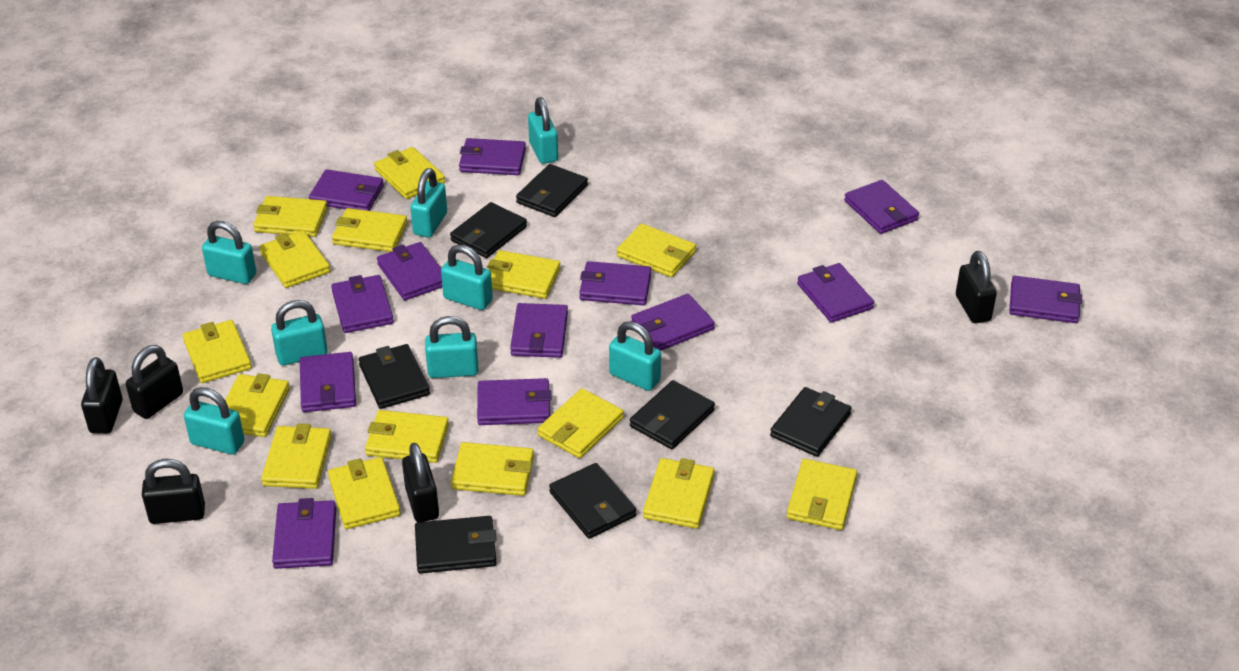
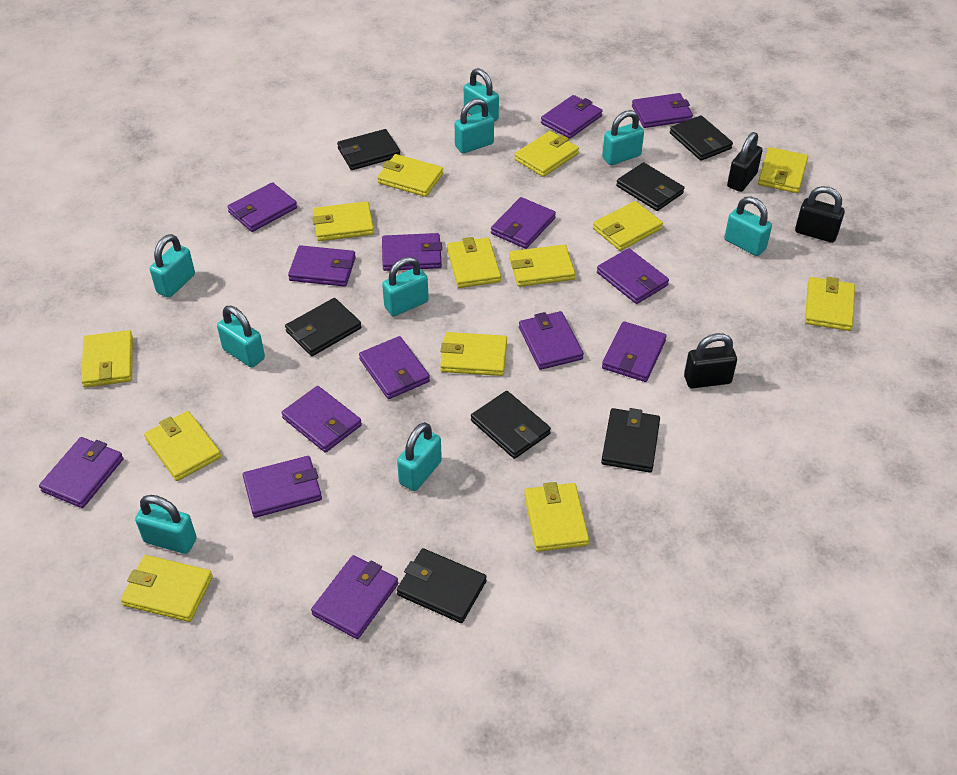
black padlock: [81,357,123,434] [126,345,183,419] [142,459,205,524] [402,443,439,522] [956,251,997,323] = 5 -> [684,333,737,388] [727,132,763,192] [795,186,845,243] = 3
purple wallet: [272,498,336,569] [300,352,356,412] [309,169,384,211] [331,275,394,333] [377,242,442,300] [459,138,526,175] [477,378,552,425] [510,303,568,358] [579,261,651,305] [631,294,715,351] [797,263,874,323] [844,180,919,234] [1009,276,1082,323] = 13 -> [39,437,123,508] [227,182,297,232] [243,456,322,518] [281,386,362,453] [288,245,356,287] [311,555,398,639] [359,336,430,399] [382,233,442,271] [491,197,556,249] [519,311,584,370] [541,95,602,139] [597,248,669,304] [602,321,667,382] [632,93,693,128] = 14
turquoise padlock: [184,387,244,455] [202,221,256,284] [271,300,328,366] [410,168,447,237] [425,316,478,378] [441,245,493,310] [528,97,558,164] [609,321,661,391] = 8 -> [135,495,197,554] [150,234,195,298] [217,306,265,368] [382,257,429,316] [397,422,442,491] [455,98,494,154] [464,68,499,122] [602,110,644,165] [724,196,772,256] = 9
yellow wallet: [183,320,252,383] [225,373,290,437] [253,196,328,237] [259,230,331,288] [261,423,332,489] [328,457,401,529] [332,208,407,252] [365,410,449,463] [374,147,445,199] [451,442,534,496] [487,250,560,299] [538,388,624,458] [617,224,696,277] [643,458,715,529] [787,459,857,530] = 15 -> [81,330,133,387] [121,555,213,622] [144,411,221,481] [312,201,374,241] [377,154,443,197] [440,332,507,376] [447,237,501,288] [509,245,576,287] [514,131,579,177] [524,482,589,552] [593,201,663,251] [758,147,808,193] [805,277,855,331] = 13

